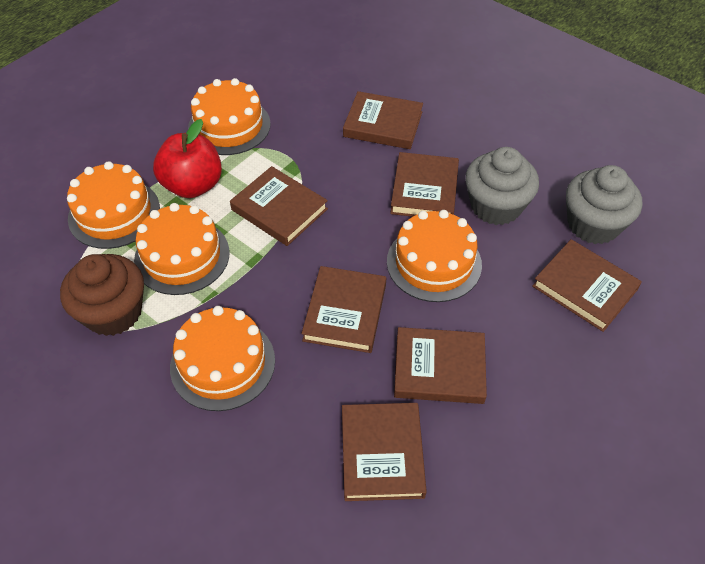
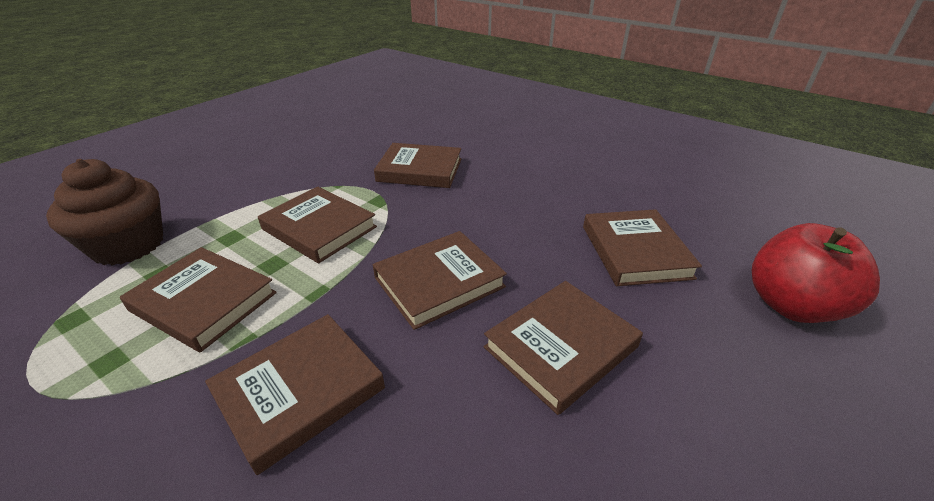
grey cupcake: [465,147,539,225] [566,165,642,244] = 2 -> none = 0
orange cake: [67,161,160,249] [134,203,230,295] [170,306,275,411] [188,78,271,155] [387,210,482,302] = 5 -> none = 0

